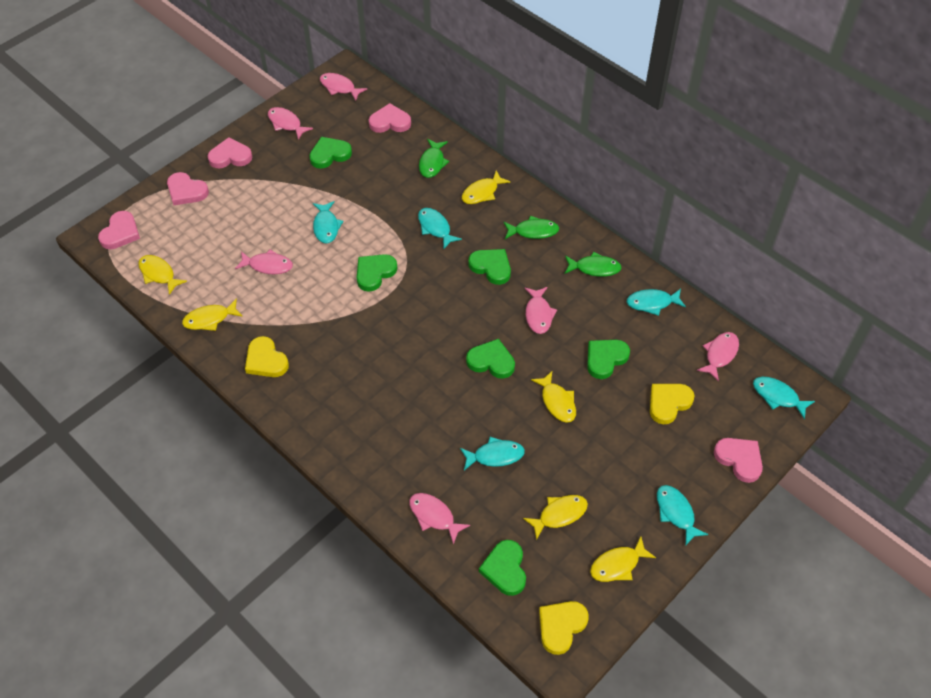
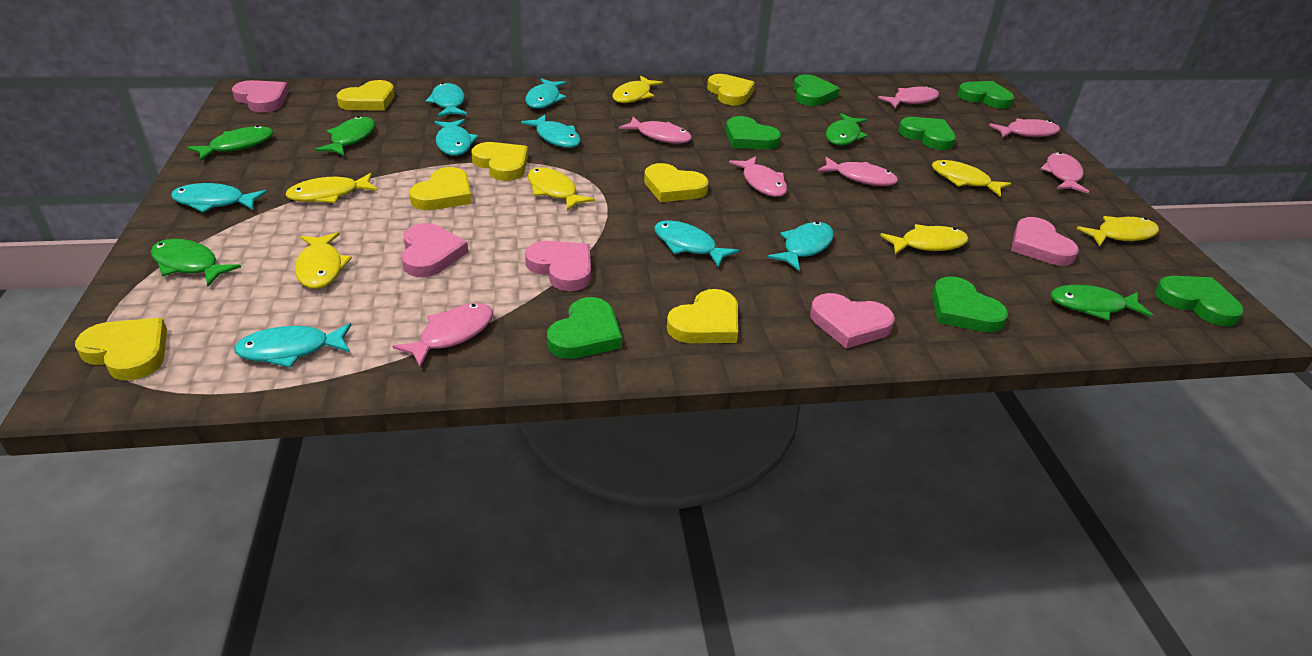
green fish: [419,139,449,178] [503,216,559,239] [564,252,622,277] = 3 -> [151,239,241,286] [187,125,274,161] [315,116,375,156] [826,113,868,146] [1051,285,1153,321] = 5
green heart: [309,137,352,169] [357,254,397,292] [466,339,515,379] [468,249,511,285] [479,540,526,596] [587,340,630,379] = 6 -> [547,297,622,359] [726,116,781,150] [793,75,840,106] [898,117,956,150] [932,276,1008,332] [957,81,1014,109] [1155,276,1244,326] = 7
pink fish: [235,249,293,274] [268,107,313,140] [320,73,367,101] [409,493,470,544] [525,287,557,334] [696,332,739,382] = 6 -> [392,303,493,368] [619,117,692,144] [729,156,787,197] [817,157,898,186] [878,86,939,108] [989,118,1060,138] [1040,152,1089,193] = 7
turquoise fish: [313,201,343,243] [418,208,462,250] [460,437,525,470] [627,289,686,316] [657,485,708,545] [753,377,815,419] = 6 -> [171,183,267,213] [234,323,351,368] [425,83,467,117] [435,119,478,156] [521,115,581,148] [525,78,567,109] [654,220,739,268] [767,222,834,271] = 8
yellow fish: [138,255,187,295] [182,298,243,331] [462,171,511,204] [523,495,588,540] [531,371,576,423] [590,537,656,582] = 6 -> [285,173,378,203] [295,232,352,289] [528,167,595,211] [612,76,663,103] [880,224,968,255] [932,160,1011,196] [1077,216,1159,246] = 7
yellow heart: [245,336,289,377] [539,601,589,655] [650,384,695,424] = 3 -> [75,318,167,381] [337,80,395,111] [409,167,472,210] [471,142,528,181] [644,163,709,202] [667,289,738,343] [707,74,755,105] = 7

